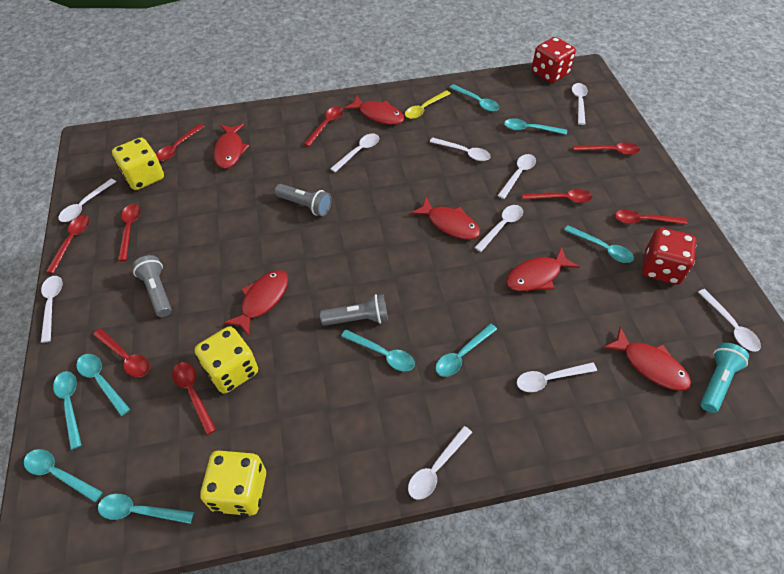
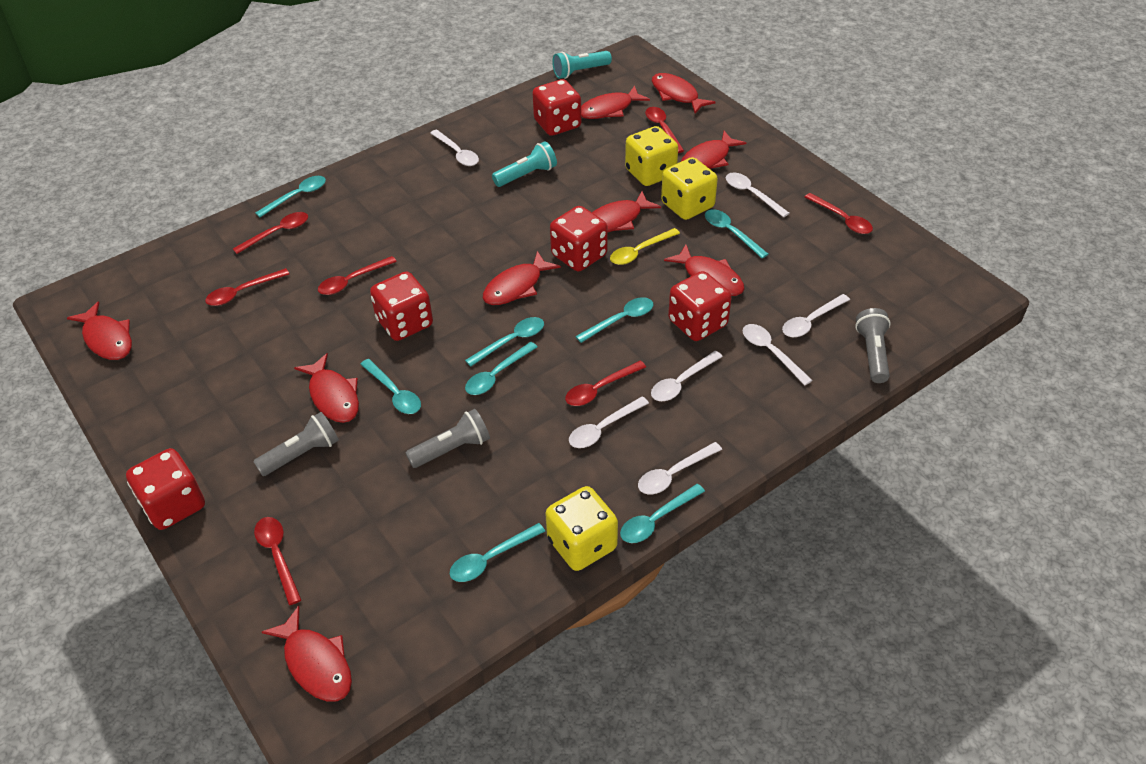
red dice: [532,37,576,83] [642,227,696,285] = 2 -> [126,448,205,530] [370,271,433,341] [532,79,581,136] [550,206,608,272] [668,271,732,341] = 5
red fish: [213,124,249,169] [224,270,288,336] [344,95,405,125] [411,197,481,240] [506,247,580,291] [603,327,691,391] = 6 -> [67,301,132,360] [262,606,352,702] [294,353,359,423] [483,251,561,305] [581,86,650,119] [592,191,661,232] [652,73,716,114] [664,244,744,296] [681,131,746,169] = 9
red spoon: [46,215,90,274] [93,329,150,377] [118,204,140,261] [156,124,205,161] [172,362,216,435] [304,106,344,147] [522,189,593,203] [573,142,640,155] [615,209,687,225] = 9 -> [205,268,290,306] [233,212,308,254] [254,517,301,605] [318,256,397,295] [565,361,646,406] [645,107,684,153] [805,193,873,234] = 7
turquoise flashlight: [700,343,749,413] = 1 -> [492,141,557,187] [552,51,612,79] = 2
turquoise spoon: [24,449,103,502] [53,371,82,450] [76,354,130,416] [98,494,195,524] [341,330,415,371] [435,324,497,377] [449,84,499,112] [504,119,567,135] [564,225,634,263] = 9 -> [255,176,326,217] [360,359,421,414] [450,523,545,582] [465,317,544,367] [465,342,538,395] [575,297,653,343] [620,484,705,543] [705,209,768,258] = 8
white spoon: [41,276,62,343] [58,179,116,222] [330,133,379,172] [408,426,472,500] [430,137,491,161] [474,205,523,252] [497,154,536,199] [517,362,597,392] [572,83,588,125] [698,289,761,352] = 10 -> [430,130,479,166] [569,396,649,448] [638,442,722,494] [651,351,723,401] [726,173,789,217] [743,324,813,385] [782,294,850,337] = 7

